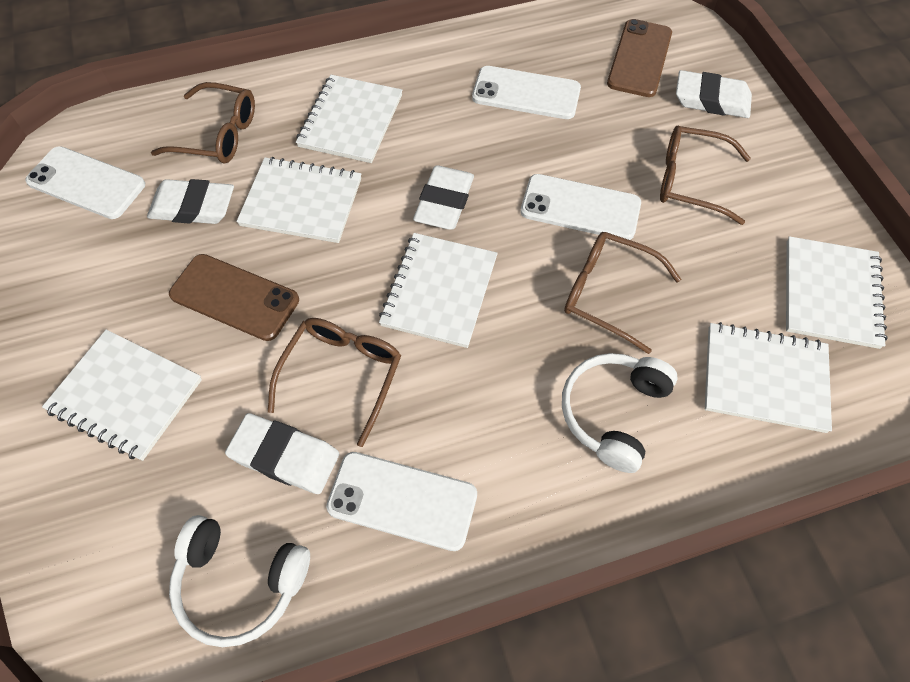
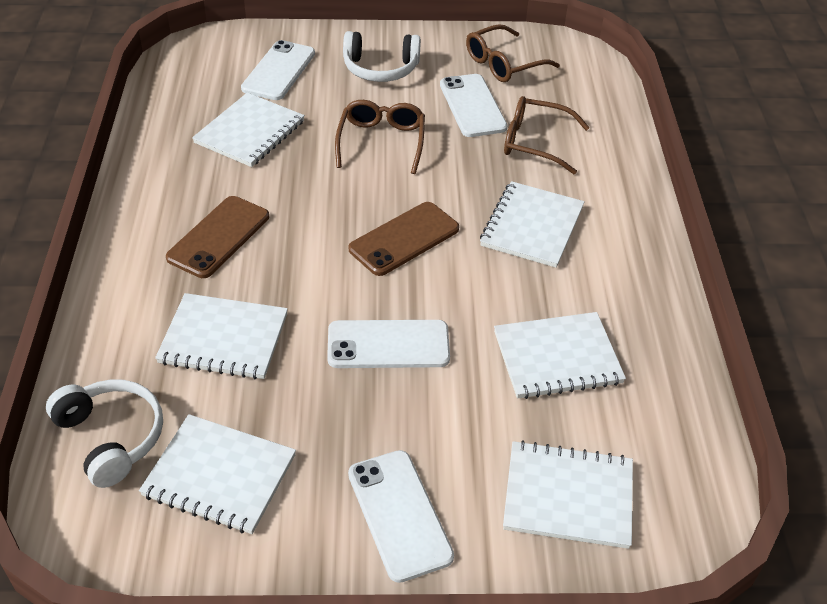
brown glasses: [151,82,255,163] [268,318,401,447] [564,232,681,354] [660,126,751,225] = 4 -> [335,100,425,174] [466,24,560,82] [504,96,590,174] = 3
white eraser: [147,179,234,224] [225,413,339,494] [413,165,474,230] [676,70,752,118] = 4 -> none = 0

